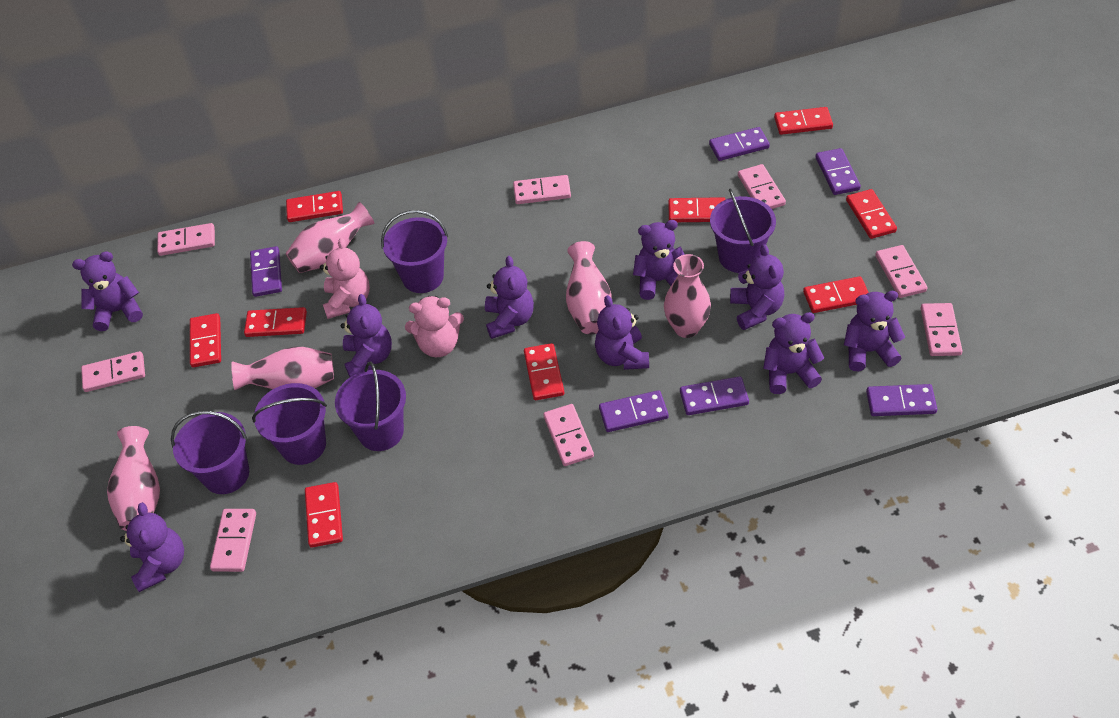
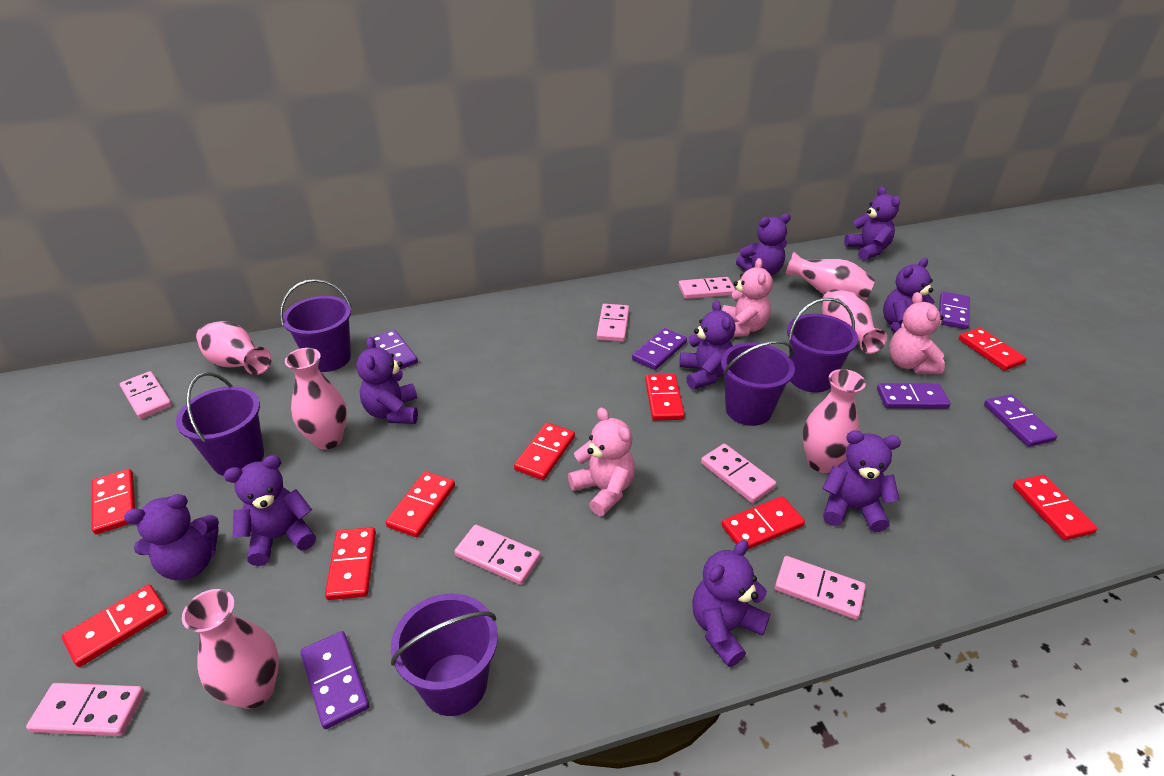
pink domino: [81,351,145,392] [157,223,215,256] [210,509,256,572] [513,175,571,204] [543,404,594,466] [738,164,786,209] [875,245,927,298] [921,303,962,356] = 8 -> [26,683,145,736] [120,371,172,419] [454,525,541,585] [597,304,629,342] [679,277,736,299] [701,444,777,503] [775,556,866,620] = 7
pink teddy bear: [320,238,370,319] [405,296,464,357] = 2 -> [568,407,635,516] [722,258,773,337] [889,292,945,374] = 3
pink vase: [107,426,160,531] [231,347,334,390] [285,202,374,273] [566,241,612,334] [664,254,711,338] = 5 -> [182,589,279,709] [196,321,272,375] [285,348,347,450] [785,252,875,301] [802,369,866,473] [821,289,887,354] = 6

